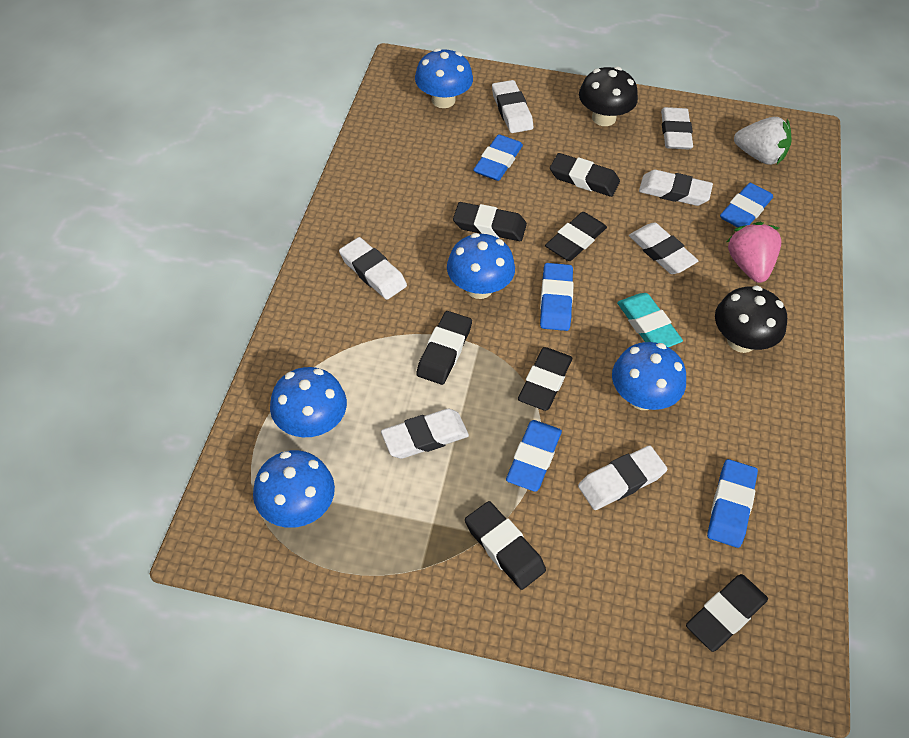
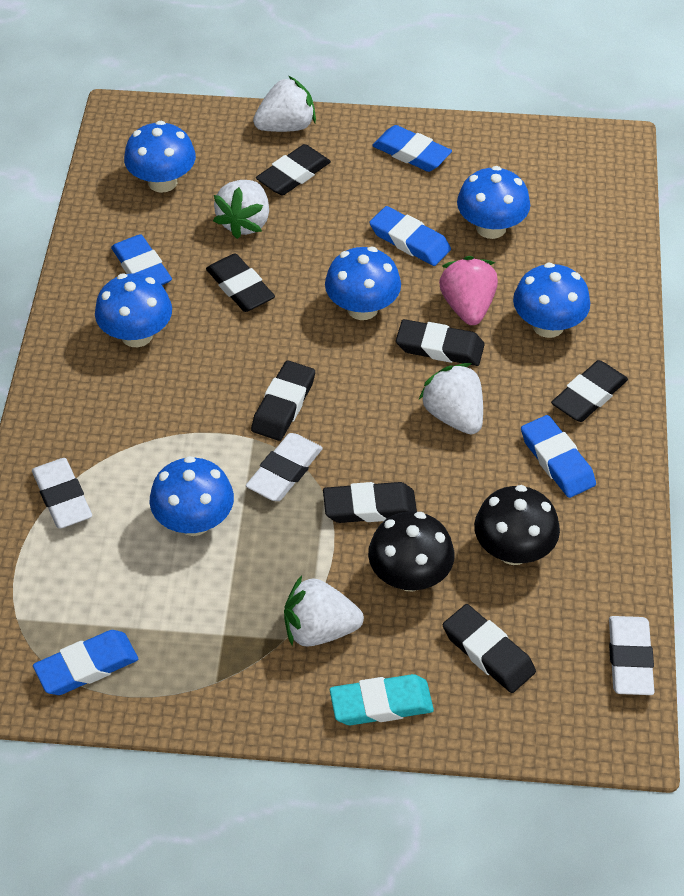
blue mushroom: [253,450,335,528] [270,367,347,437] [415,48,473,108] [447,233,515,299] [612,342,686,410] = 5 -> [95,273,172,347] [124,121,196,193] [149,456,234,536] [325,247,401,320] [457,166,530,239] [513,262,590,338] = 6
white eraser: [339,237,407,300] [381,409,469,459] [492,80,533,133] [578,445,667,510] [629,223,699,274] [639,170,713,206] [661,107,693,150] = 7 -> [32,458,92,529] [246,433,323,501] [609,616,654,695] = 3
white strawberry: [734,117,792,165] = 1 -> [213,180,269,239] [253,76,316,132] [284,575,364,647] [419,363,483,434] = 4

